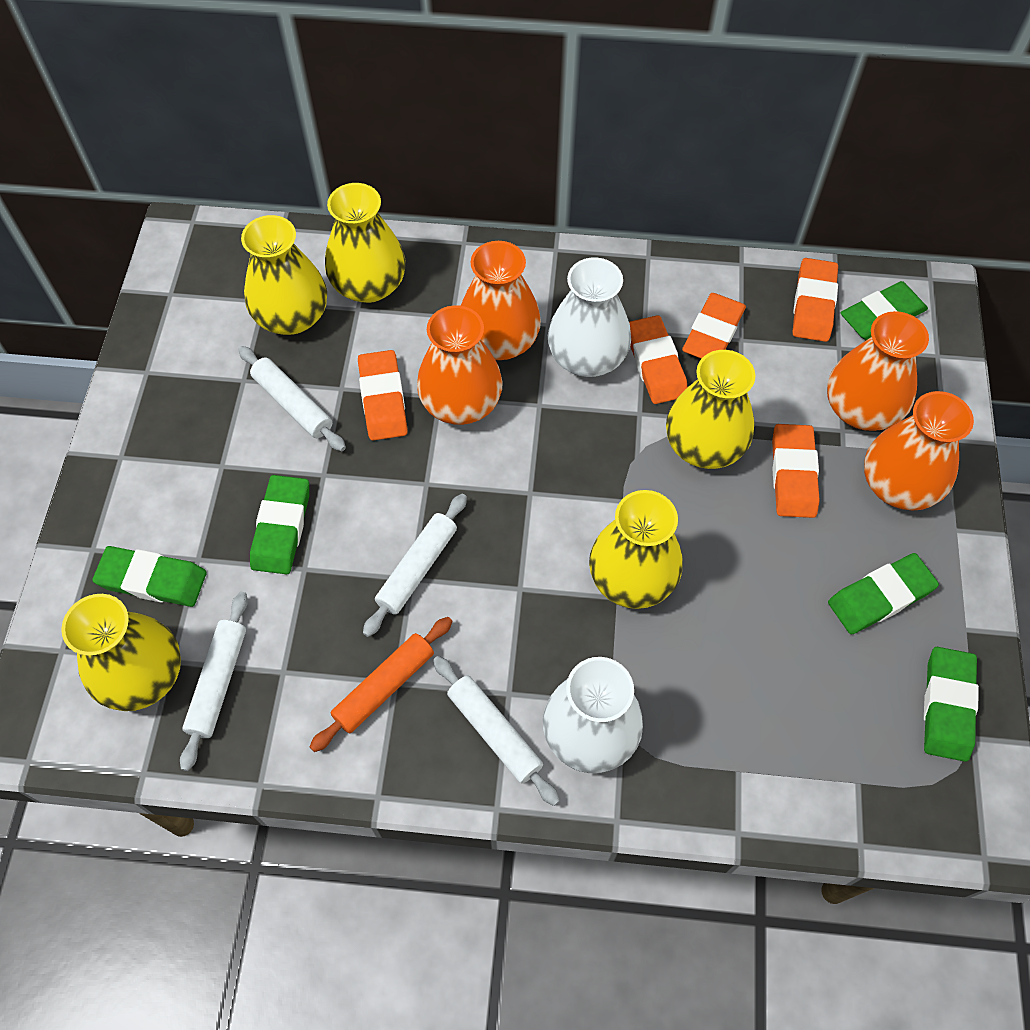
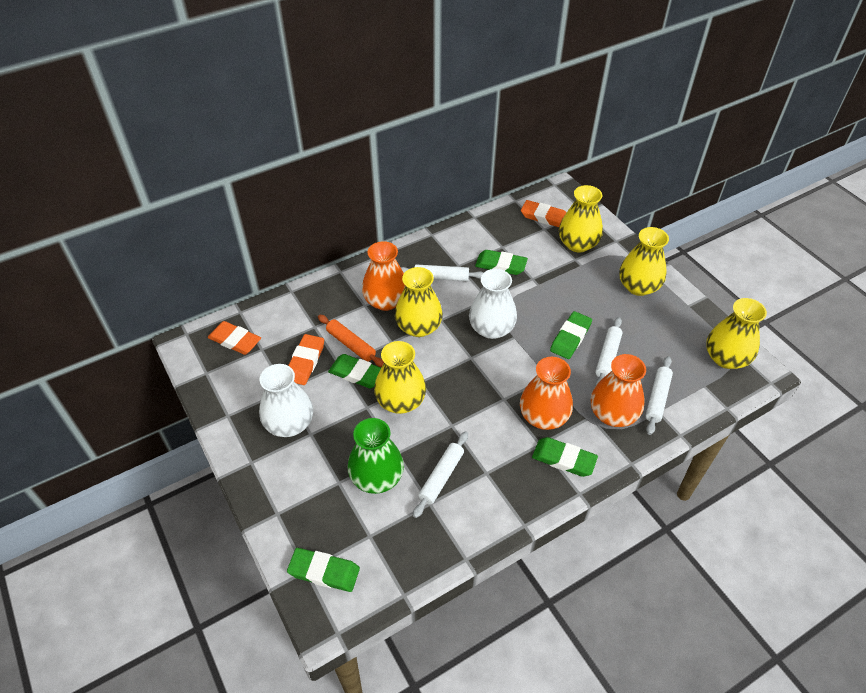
green vase: none = 0 -> [348,418,404,494] = 1
orange eraser: [358,350,408,441] [629,315,688,404] [682,293,746,359] [772,424,820,518] [793,258,838,342] = 5 -> [208,321,261,355] [288,334,324,385] [521,200,566,227] = 3
orange vase: [417,305,503,425] [461,241,541,360] [827,311,929,431] [864,391,974,511] = 4 -> [362,241,405,311] [520,357,573,430] [591,354,646,427] = 3

